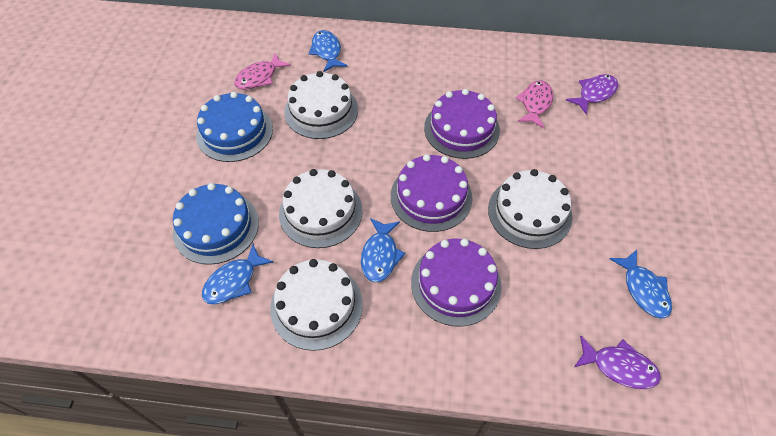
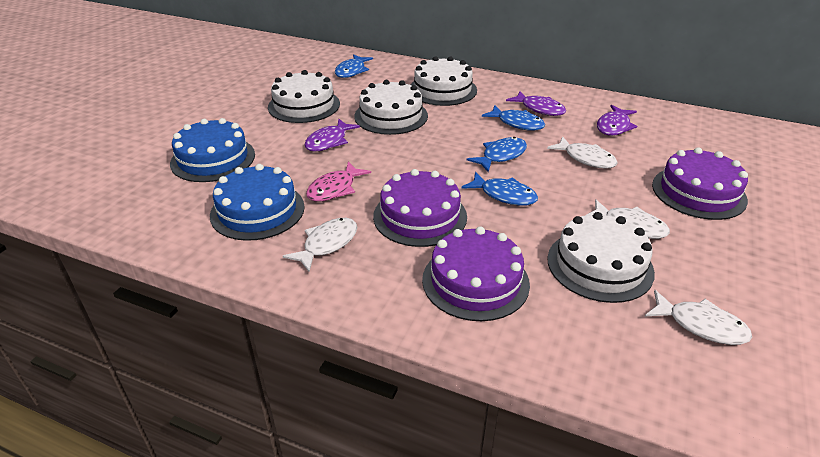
pink fish: [234,53,291,90] [516,80,553,128] = 2 -> [306,162,371,202] = 1
purple fish: [566,74,618,115] [574,335,661,389] = 2 -> [305,119,360,152] [506,91,566,116] [597,105,638,136] = 3
white fish: none = 0 -> [283,218,357,272] [547,136,618,169] [586,200,670,239] [645,290,752,345] = 4

